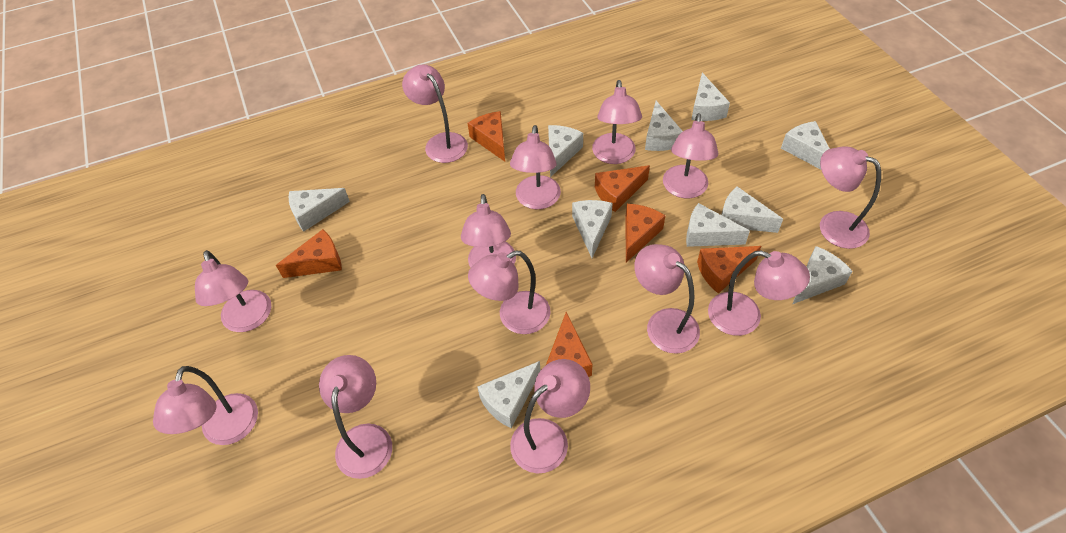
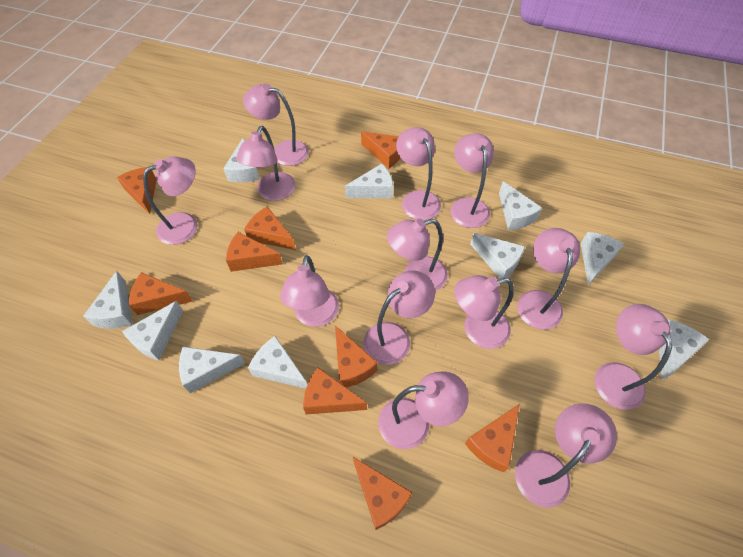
orange cheese: [276,229,342,278] [468,111,505,162] [546,312,593,377] [595,165,650,212] [625,204,666,262] [697,246,761,294] = 6 -> [117,167,157,214] [129,272,193,315] [226,232,283,272] [244,207,296,250] [303,367,367,414] [335,326,378,387] [353,457,413,530] [361,131,400,169] [465,404,519,472] = 9

